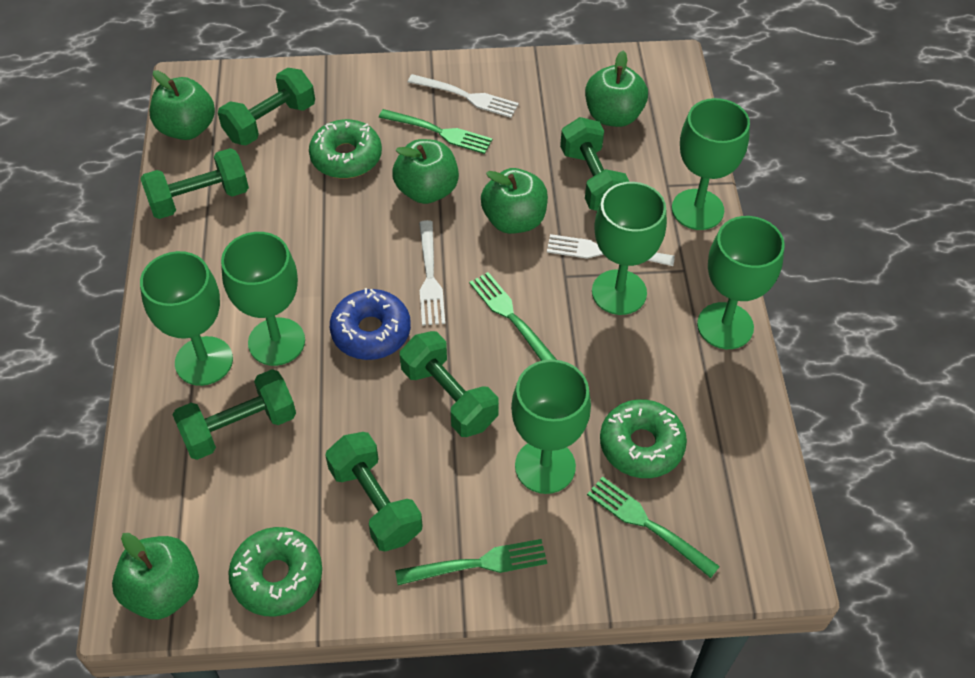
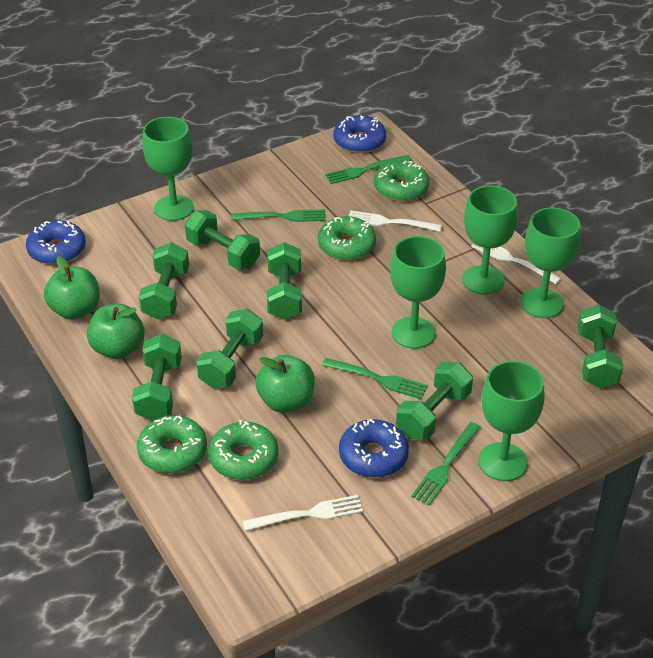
blue donut: [330,288,411,360] = 1 -> [26,220,86,265] [333,115,386,153] [339,419,409,478] = 3
green apple: [112,533,199,620] [150,70,215,140] [392,139,459,204] [481,168,548,234] [585,51,648,127] = 5 -> [44,256,100,320] [87,304,145,359] [255,355,315,413] = 3
green donut: [228,527,322,617] [309,119,382,179] [600,399,687,478] = 3 -> [137,415,207,473] [208,420,278,480] [318,216,376,260] [374,161,429,202] = 4
green dumbbell: [140,148,249,219] [173,369,296,460] [218,68,315,146] [325,432,423,551] [400,331,499,437] [560,117,630,211] = 6 -> [132,334,182,421] [139,242,189,320] [185,210,260,270] [196,309,263,388] [267,242,302,320] [396,362,473,440] [577,305,623,388] = 7
green goblet: [140,251,233,386] [221,232,305,366] [511,359,591,494] [592,182,667,315] [672,98,750,230] [697,216,785,349] = 6 -> [142,117,194,221] [390,236,446,349] [462,185,518,295] [479,361,545,481] [520,207,581,318] = 5

